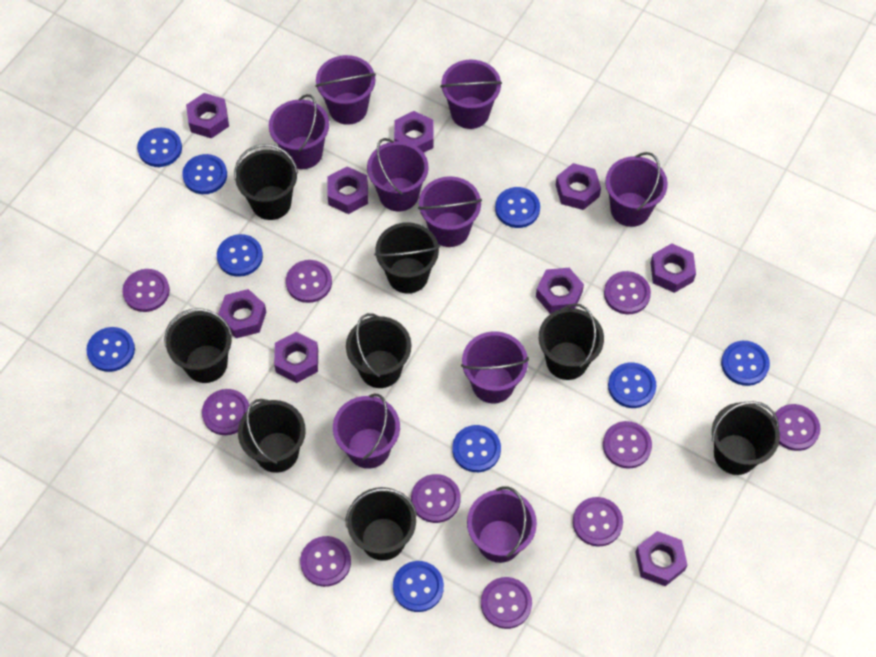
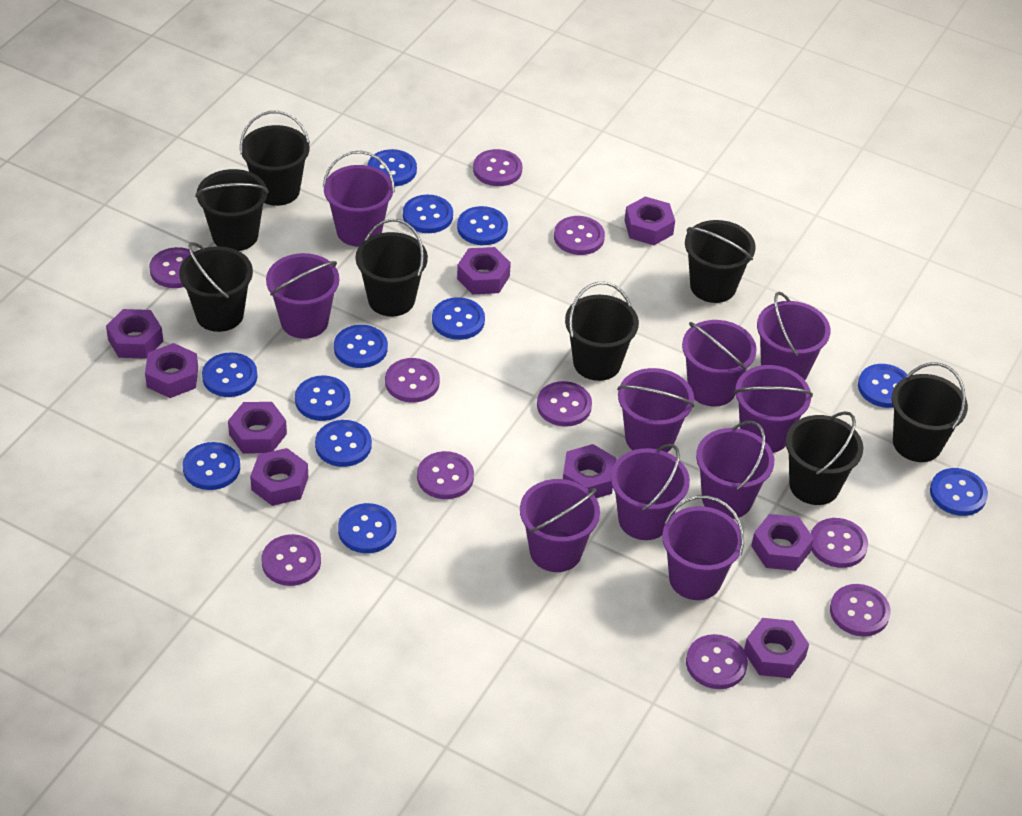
blue button: [86,327,135,372] [137,128,182,167] [182,154,227,194] [217,234,263,277] [393,561,444,612] [452,425,501,472] [495,187,540,228] [608,363,656,408] [721,341,770,386] = 9 -> [183,442,240,490] [202,352,257,397] [295,375,350,421] [315,420,372,467] [334,325,388,368] [338,503,396,553] [367,149,417,187] [403,195,453,233] [432,297,485,340] [457,206,508,245] [858,364,908,408] [930,468,988,516] = 12
purple bucket: [269,94,329,169] [315,55,376,125] [333,394,400,469] [367,138,429,212] [418,176,482,247] [440,60,502,129] [461,331,529,404] [467,486,537,563] [605,152,668,227] = 9 -> [266,253,339,339] [323,151,395,247] [520,479,600,572] [611,444,690,540] [617,368,695,452] [662,495,744,600] [682,320,757,407] [696,421,774,519] [734,365,813,453] [757,292,830,380] = 10

